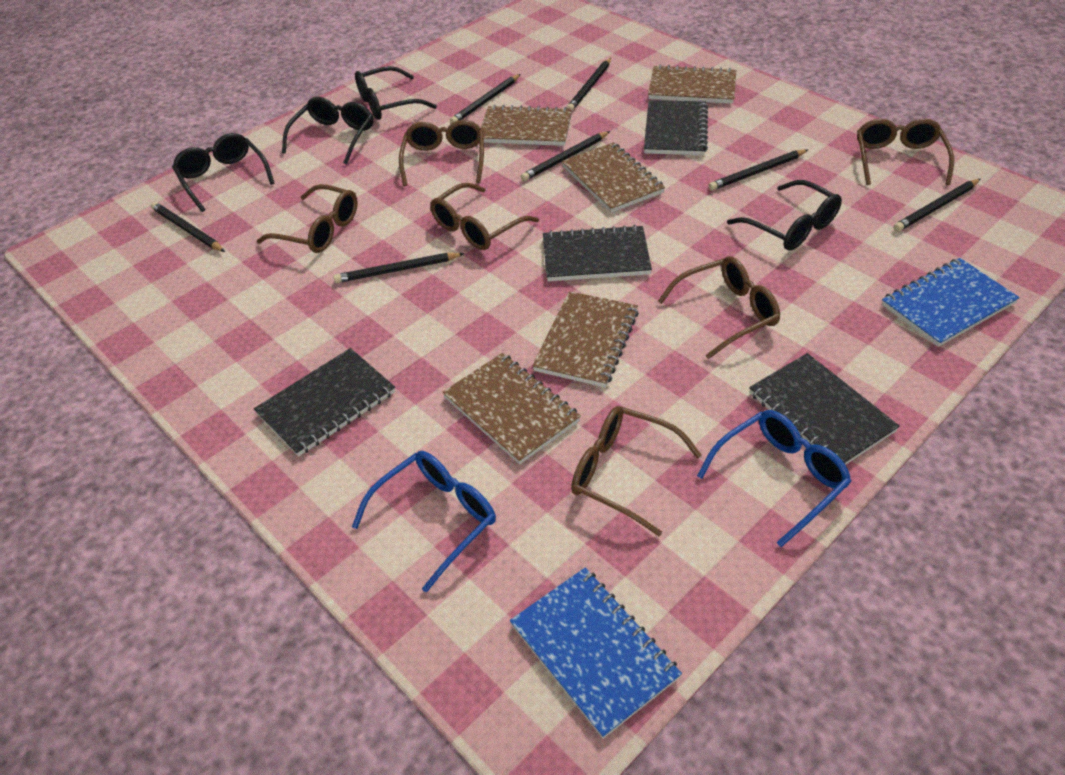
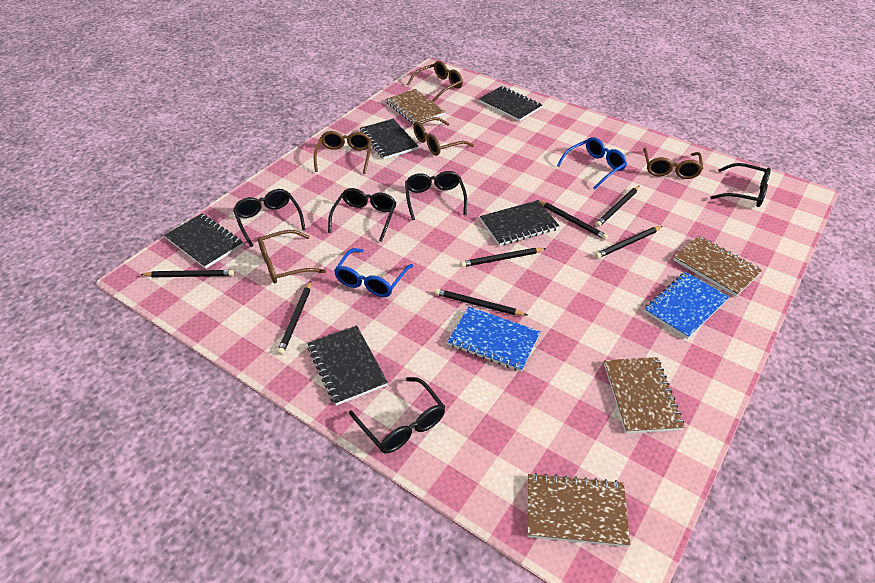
black glasses: [172,133,274,212] [282,97,373,164] [355,66,437,120] [727,180,842,251] = 4 -> [233,189,306,247] [328,188,396,242] [349,377,445,453] [405,171,467,220] [710,163,771,207] = 5
black notebook: [254,348,395,457] [543,225,652,281] [644,100,708,155] [749,353,900,465] = 4 -> [164,214,243,269] [307,325,388,406] [360,119,418,159] [479,86,542,121] [480,200,560,246] = 5
brown glasses: [257,184,358,253] [399,120,484,186] [430,183,539,250] [571,406,702,536] [658,256,780,359] [857,118,954,185] = 6 -> [258,230,326,283] [314,131,371,174] [407,61,463,102] [413,117,474,156] [643,148,703,179] = 5
brown notebook: [443,353,581,464] [481,105,572,146] [532,291,639,387] [562,142,665,213] [648,64,736,104] = 5 -> [386,89,445,124] [528,473,631,547] [604,357,685,434] [673,236,763,296] = 4

